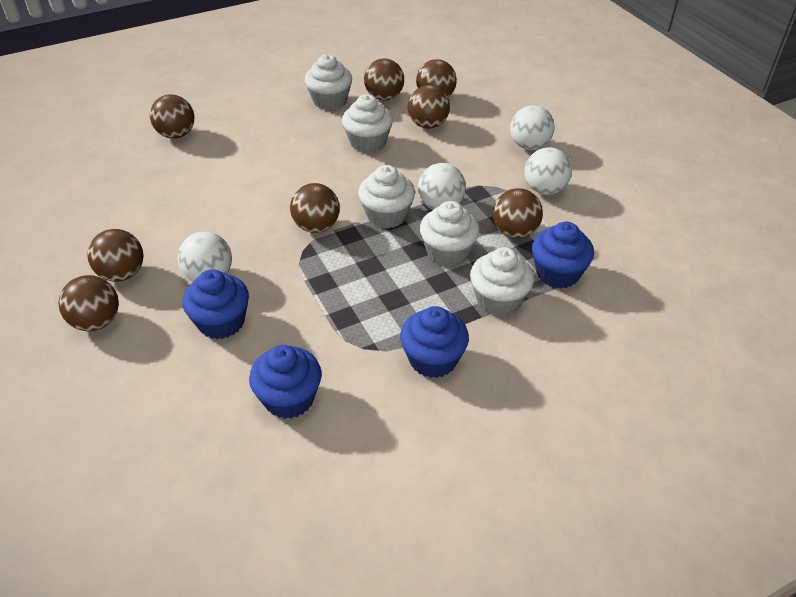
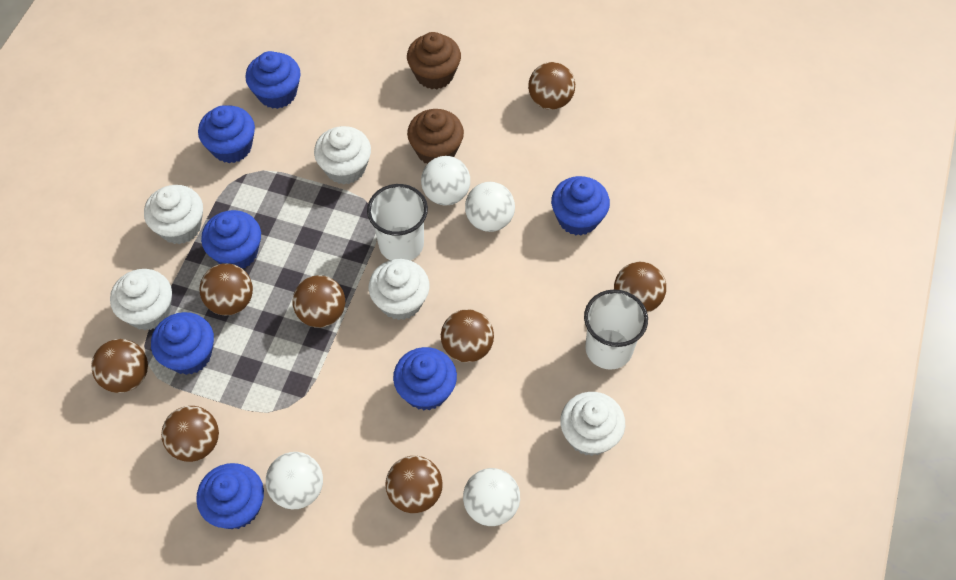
blue cupcake: [182,269,249,339] [249,345,322,419] [400,306,469,378] [532,221,594,288] = 4 -> [151,312,214,375] [196,463,264,529] [198,106,255,163] [201,210,261,268] [245,51,301,109] [393,347,457,410] [551,176,610,235] = 7
brown cupcake: none = 0 -> [407,32,461,89] [407,109,464,164] = 2
white cup: none = 0 -> [367,184,428,261] [584,290,648,370] = 2

